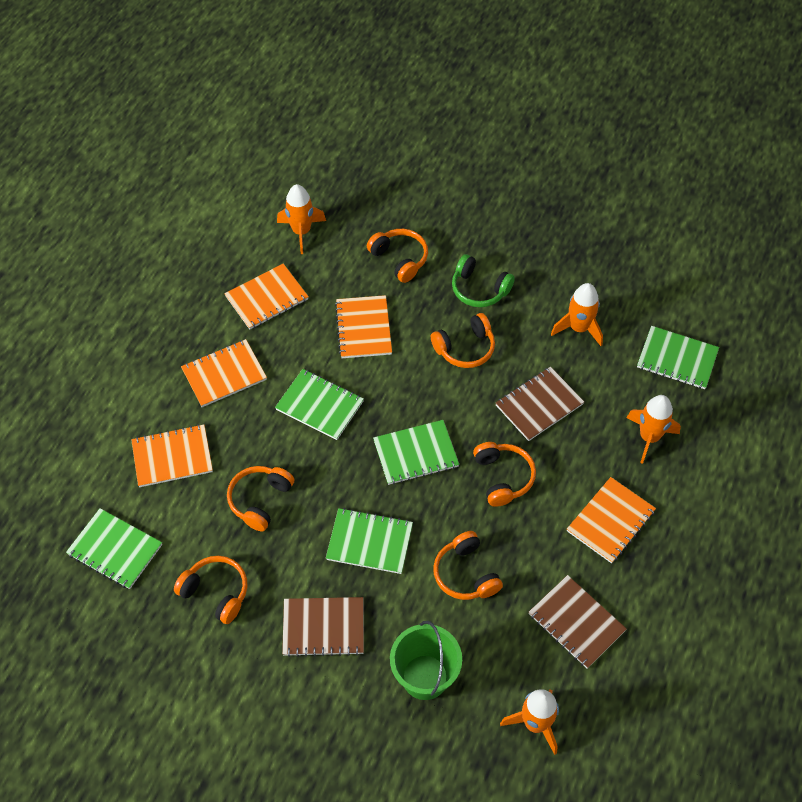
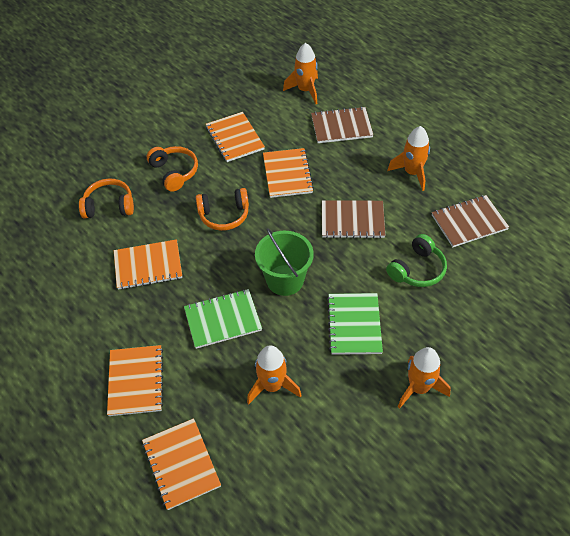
green notebook: [66,508,162,589] [275,369,364,440] [326,508,413,574] [373,420,459,485] [637,326,719,389] = 5 -> [184,289,262,349] [327,293,383,355] = 2
orange headphones: [174,556,248,624] [227,466,295,531] [367,229,428,283] [431,313,495,368] [433,531,503,600] [473,442,536,507] = 6 -> [79,179,134,219] [147,146,198,192] [196,188,249,231] = 3

